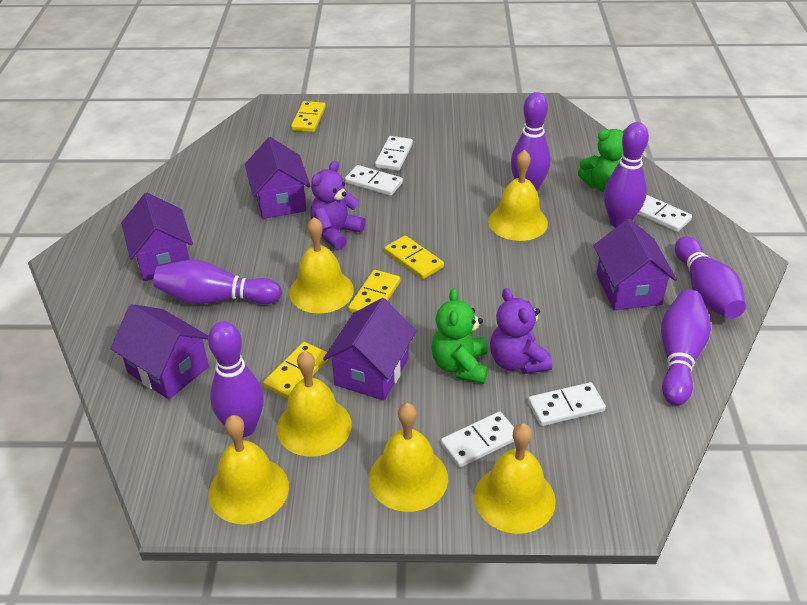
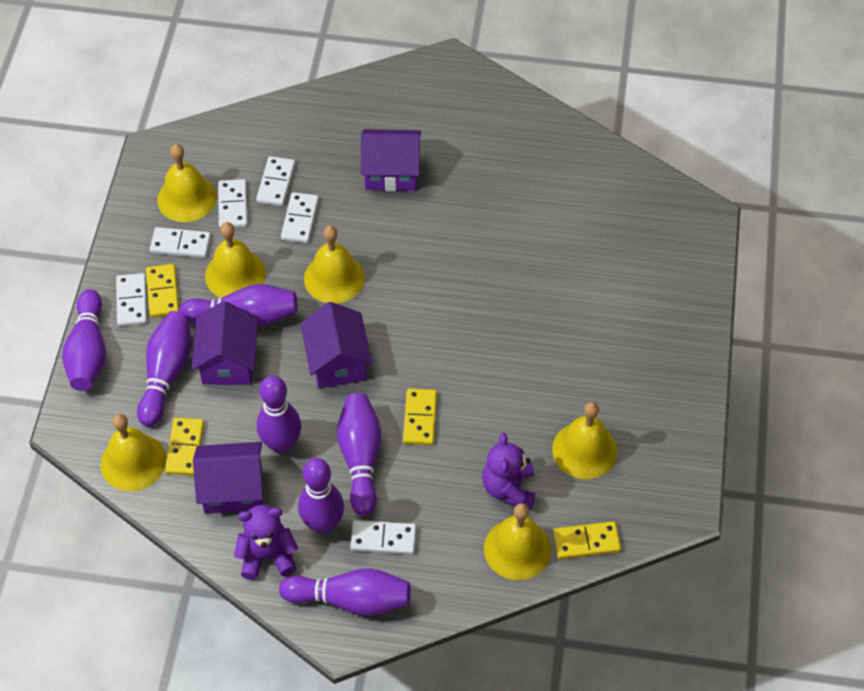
green teddy bear: [431,288,488,384] [578,128,626,192] = 2 -> none = 0
purple bowling pin: [153,260,282,304] [208,321,264,437] [511,92,550,191] [604,122,649,227] [661,290,711,406] [675,236,746,319] = 6 -> [62,289,106,391] [137,311,191,426] [179,284,298,326] [257,376,301,454] [279,568,411,616] [298,458,344,534] [337,393,381,516] = 7
purple house: [110,304,209,399] [121,193,193,281] [245,137,310,219] [323,298,416,400] [594,218,677,310] = 5 -> [191,301,258,385] [193,442,263,514] [300,302,372,388] [360,129,421,191] = 4
white domino: [345,165,403,196] [375,136,413,171] [441,412,514,468] [528,382,606,426] [638,194,692,232] = 5 -> [116,273,147,327] [150,227,211,258] [218,179,248,228] [256,156,295,206] [281,192,319,243] [350,520,416,555] = 6

